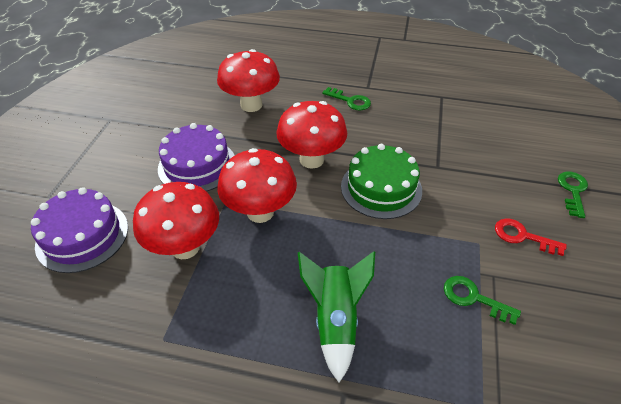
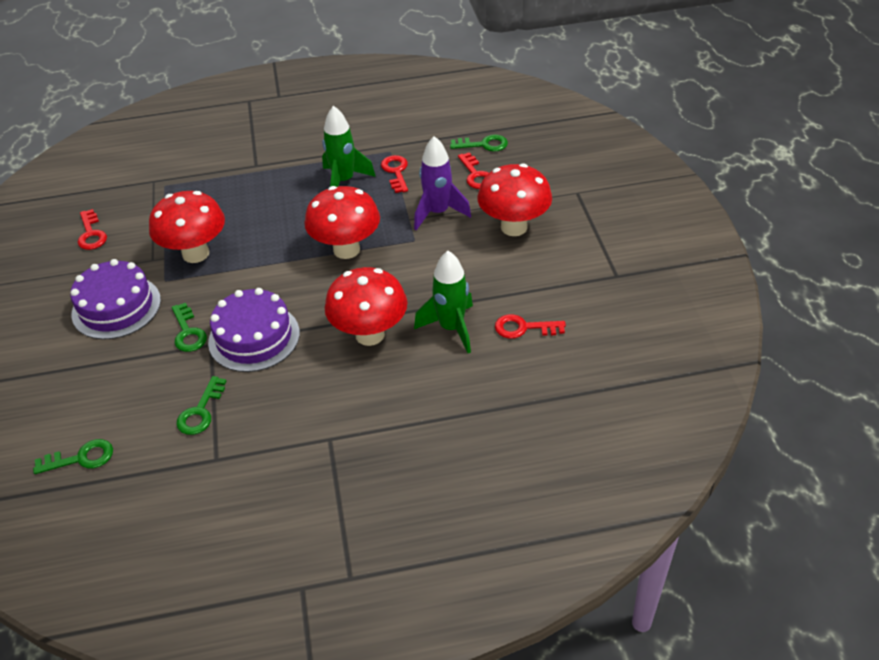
green cake: [341,144,422,219] = 1 -> none = 0
green key: [322,87,371,110] [444,276,521,325] [558,172,588,218] = 3 -> [33,439,113,474] [172,303,207,352] [176,376,226,435] [450,134,508,151] = 4
green rocket: [298,251,375,382] = 1 -> [322,106,376,187] [414,251,473,353] = 2
purple rocket: none = 0 -> [414,136,471,230] = 1
red key: [495,218,567,256] = 1 -> [77,209,107,250] [381,155,408,193] [458,152,489,189] [495,314,566,339] = 4

